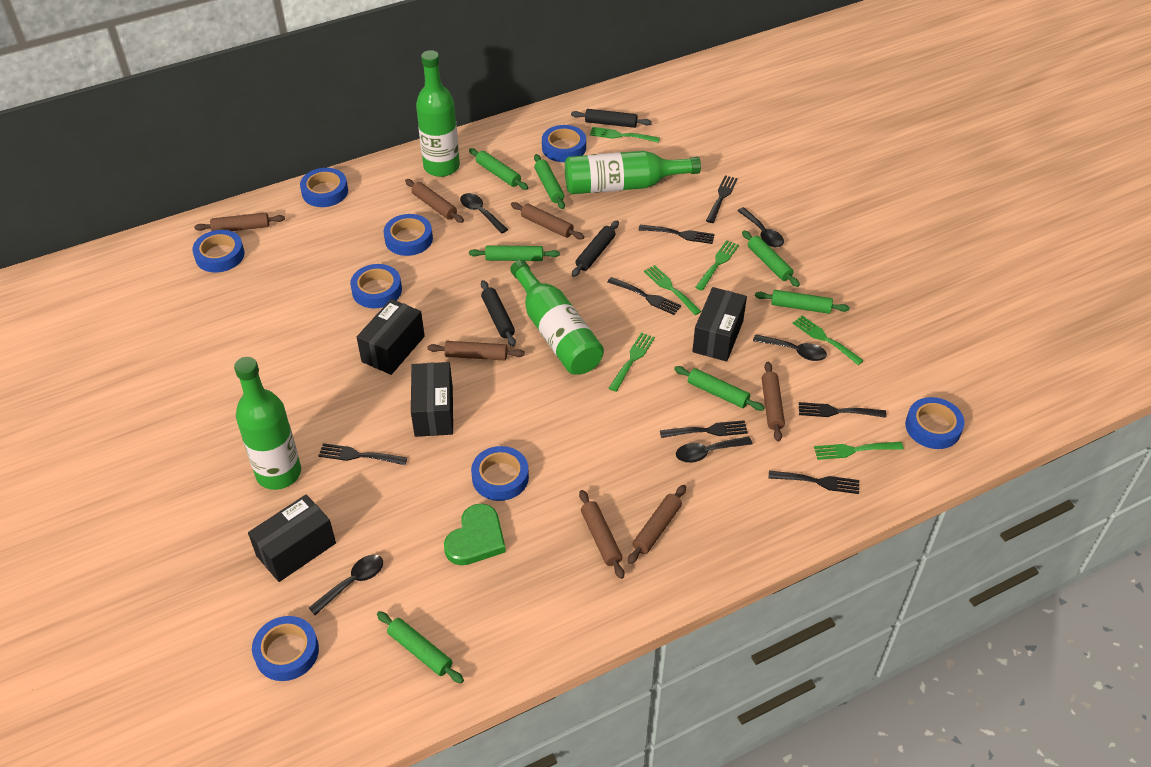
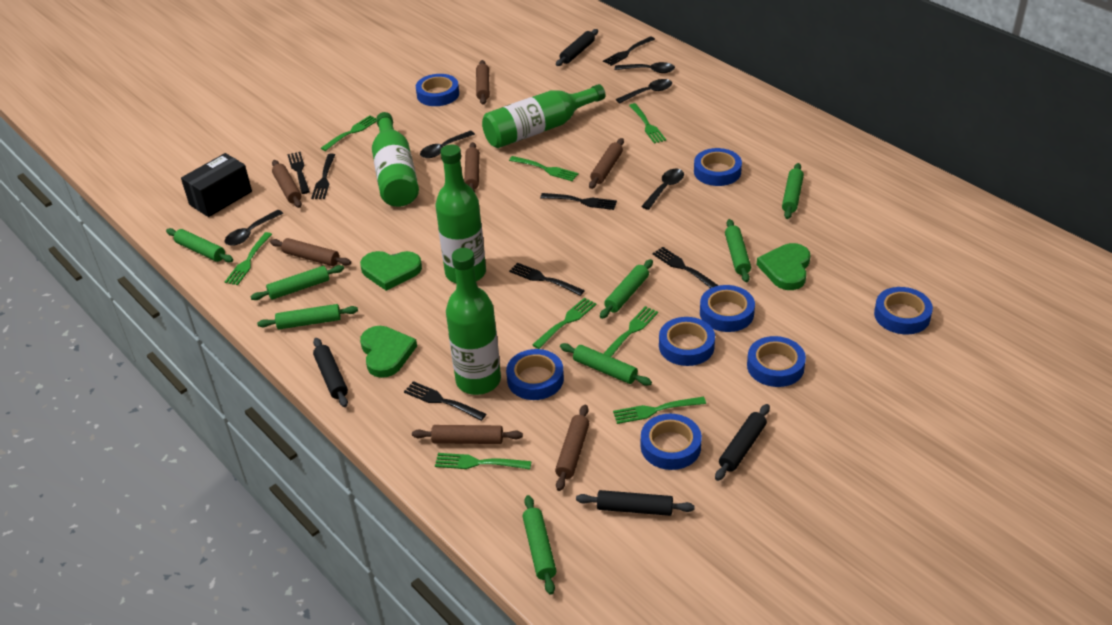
black box: [248,495,336,582] [357,299,425,375] [411,362,453,437] [692,287,747,362] = 4 -> [181,153,252,217] = 1
black rolling pin: [481,280,516,346] [571,109,652,128] [572,221,619,277] = 3 -> [313,338,348,407] [556,29,598,66] [576,490,695,516] [715,404,770,481] = 4
green fork: [590,127,660,143] [609,332,655,392] [644,265,702,315] [695,240,739,291] [792,316,864,365] [814,442,904,460] = 6 -> [225,232,272,285] [321,115,377,151] [435,453,531,469] [509,156,578,181] [532,298,597,349] [603,306,658,357] [613,397,706,424] [629,103,666,144] = 8
green heart: [444,504,506,565] = 1 -> [360,251,422,291] [360,326,417,378] [757,243,810,290] = 3
green rolling pin: [377,611,464,683] [469,148,528,190] [469,245,560,261] [534,154,565,209] [674,366,765,411] [742,230,800,287] [755,290,850,314] = 7 -> [166,228,233,263] [251,265,344,300] [257,304,358,329] [523,495,556,595] [560,343,652,386] [600,259,653,319] [725,219,751,282] [782,163,804,219] = 8

